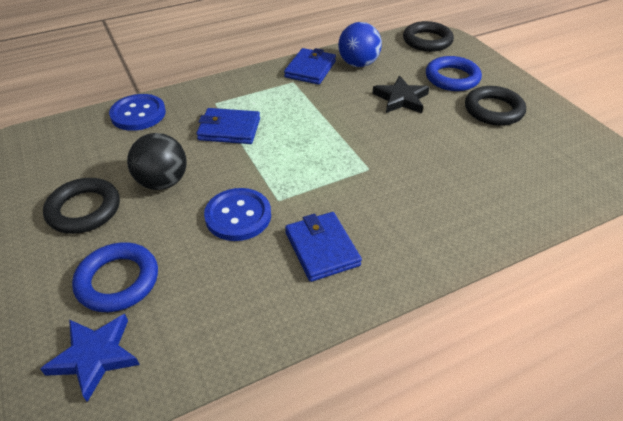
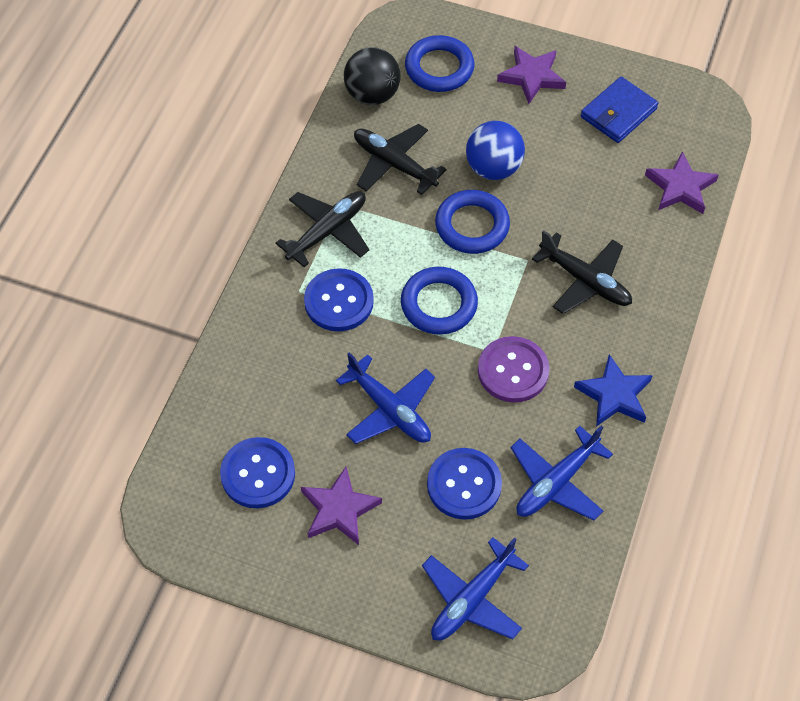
black plane: none = 0 -> [276,191,369,267] [354,124,446,195] [532,230,632,314] = 3
black ring: [43,178,120,234] [403,21,454,52] [465,86,526,126] = 3 -> none = 0
black star: [372,76,430,113] = 1 -> none = 0
blue button: [109,94,166,131] [204,188,271,241] = 2 -> [220,437,295,508] [304,268,374,331] [427,448,502,520] = 3
blue plane: none = 0 -> [336,352,435,444] [422,537,529,641] [510,425,613,521] = 3
blue ring: [72,242,158,312] [426,56,482,91] = 2 -> [401,267,478,335] [405,35,475,92] [435,190,510,254] = 3
blue wallet: [196,108,260,144] [284,48,336,85] [285,212,362,282] = 3 -> [581,77,659,143] = 1
purple button: none = 0 -> [478,336,550,403] = 1
purple star: none = 0 -> [301,467,382,545] [497,46,566,104] [645,151,719,214] = 3

